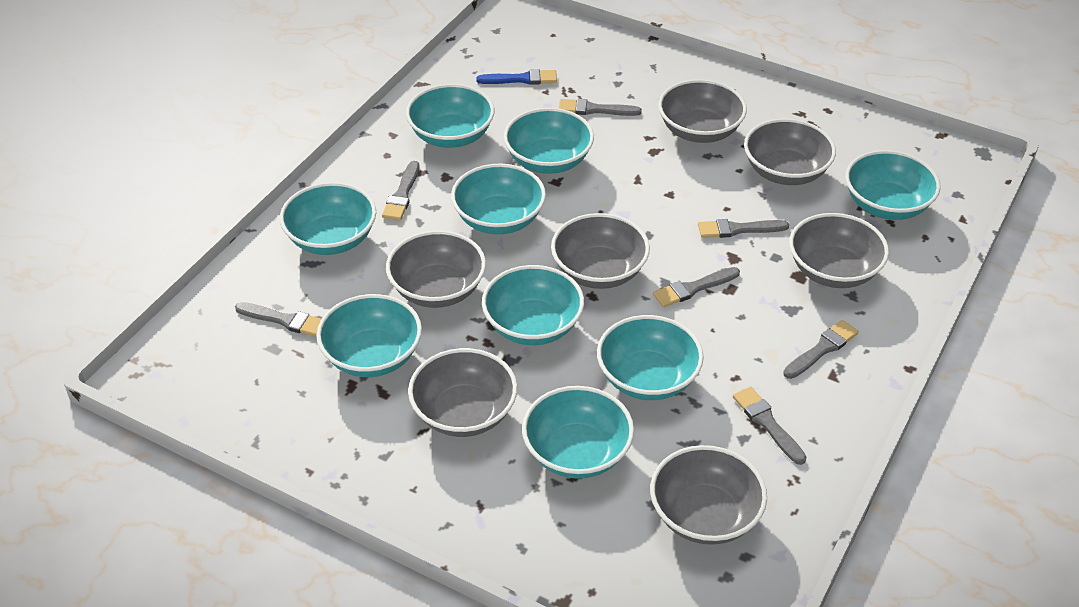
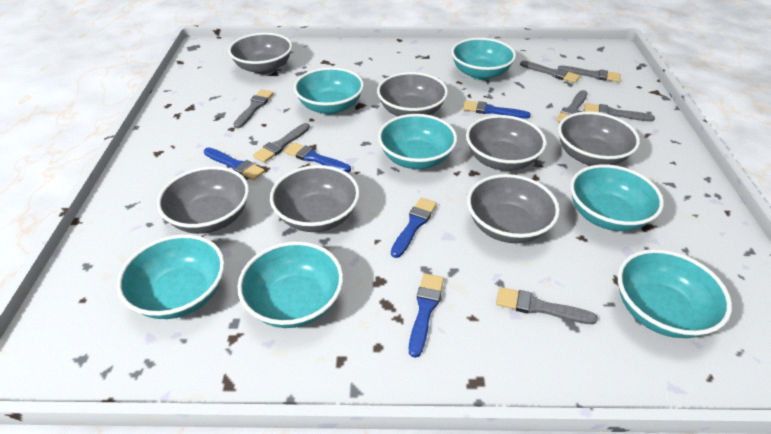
blue brush: [476,69,557,85] = 1 -> [204,147,265,180] [284,142,351,173] [391,198,437,258] [409,273,444,358] [463,100,531,119] = 5
turquoise bowl: [280,182,376,255] [316,294,422,377] [406,84,494,148] [451,163,546,234] [482,265,584,345] [504,108,594,174] [522,386,634,479] [597,315,704,400] [845,150,941,220] = 9 -> [117,234,225,319] [237,241,343,328] [294,67,364,114] [378,114,457,169] [451,38,516,80] [570,164,664,231] [617,249,732,338] = 7

